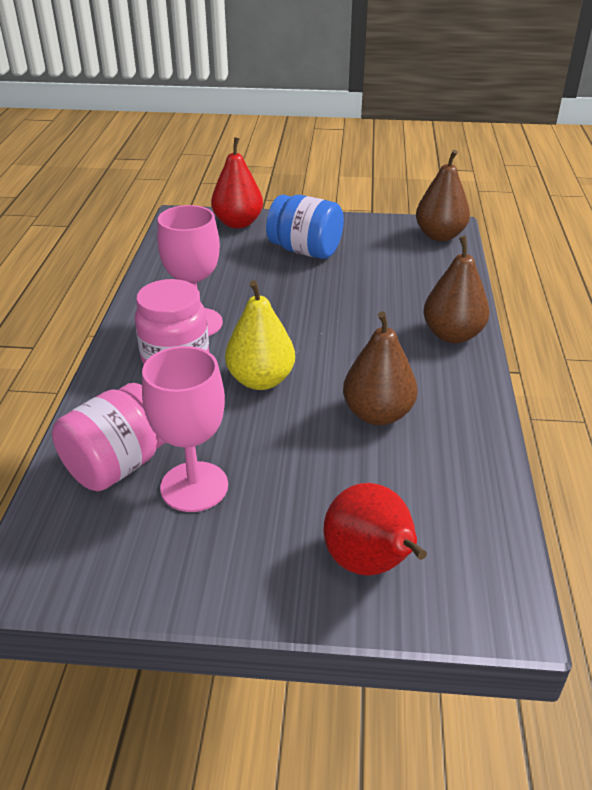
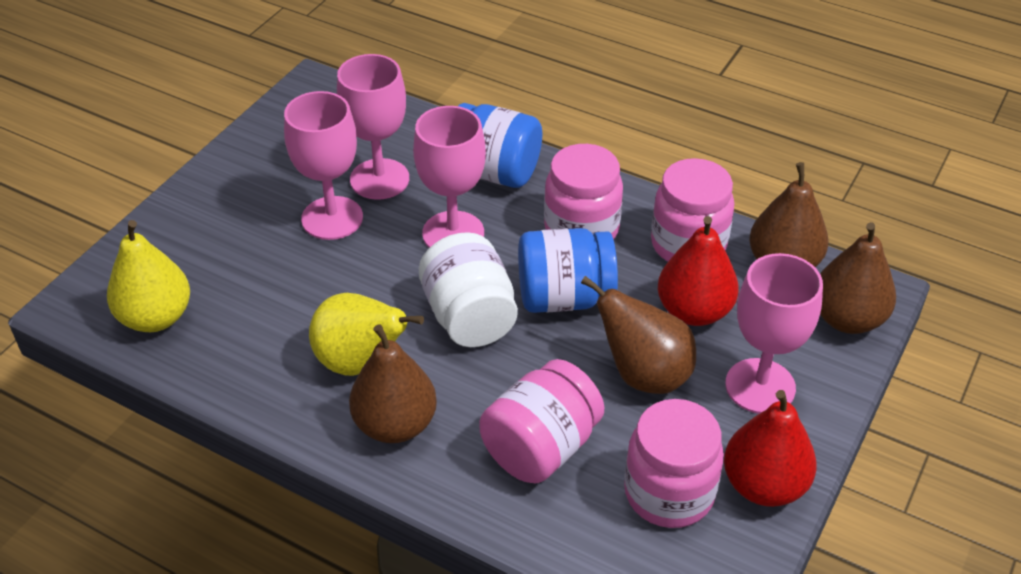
blue jar: [266,195,344,259] = 1 -> [458,103,542,188] [518,228,618,313] = 2
brown pear: [343,311,418,425] [416,150,470,241] [423,236,490,343] = 3 -> [349,324,437,443] [581,276,696,394] [749,162,828,267] [820,222,896,334] = 4
pink goblet: [142,346,228,512] [157,205,223,336] = 2 -> [284,91,363,240] [337,54,409,200] [413,106,486,248] [725,253,823,414] = 4
pink jar: [52,383,166,492] [135,279,209,364] = 2 -> [479,359,604,483] [544,144,623,239] [624,399,724,528] [651,158,734,262] = 4
white jar: none = 0 -> [419,232,518,347] = 1
yellow pear: [225,280,295,390] = 1 -> [107,220,190,332] [309,293,424,376] = 2

